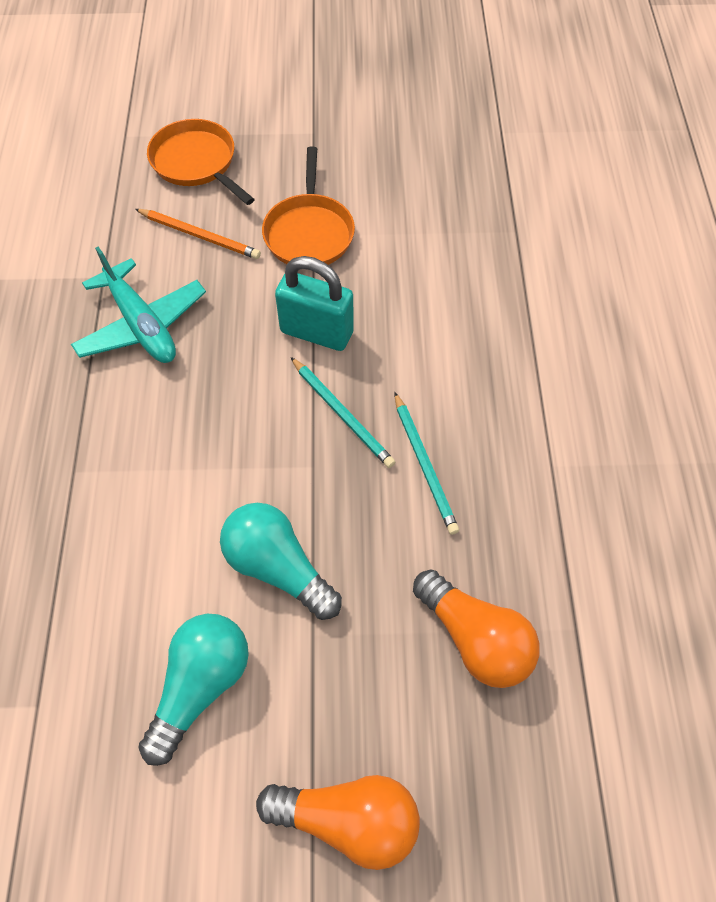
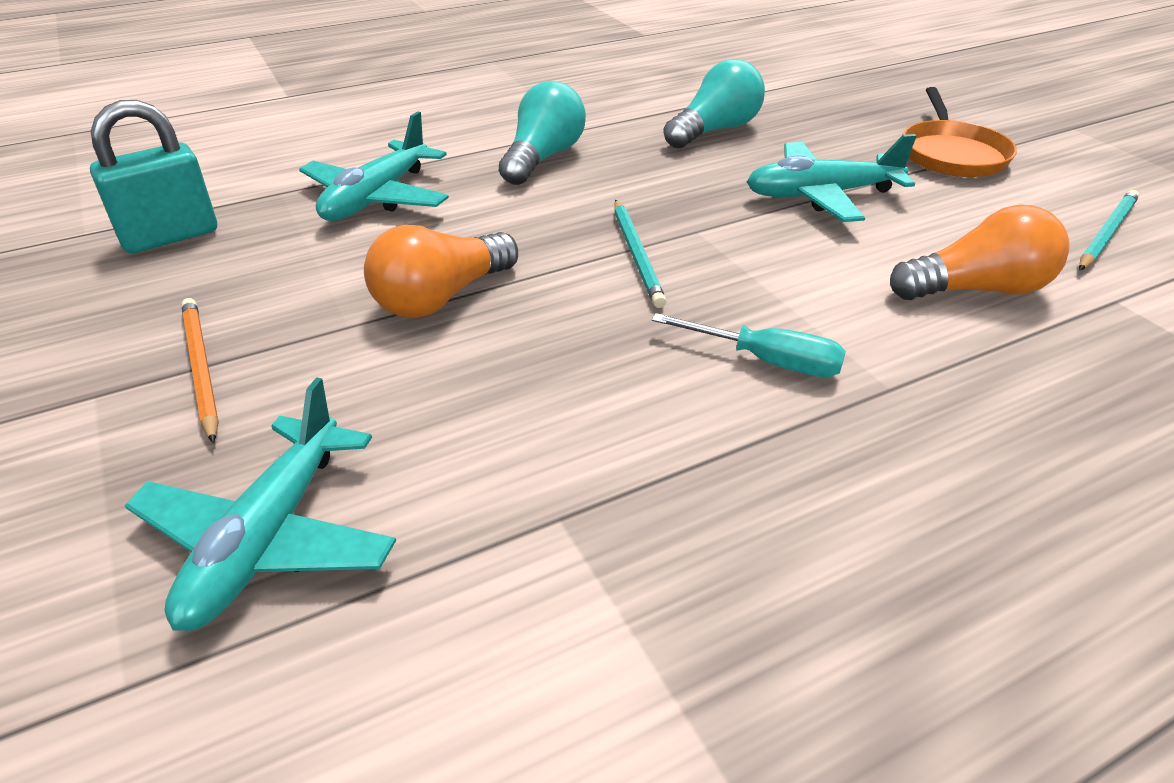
orange pan: [147,119,255,205] [262,146,355,265] = 2 -> [903,87,1017,177] = 1
turquoise plane: [71,247,206,363] = 1 -> [125,377,396,631] [299,111,449,221] [747,134,916,222] = 3
turquoise screwdriver: none = 0 -> [651,313,846,377] = 1

